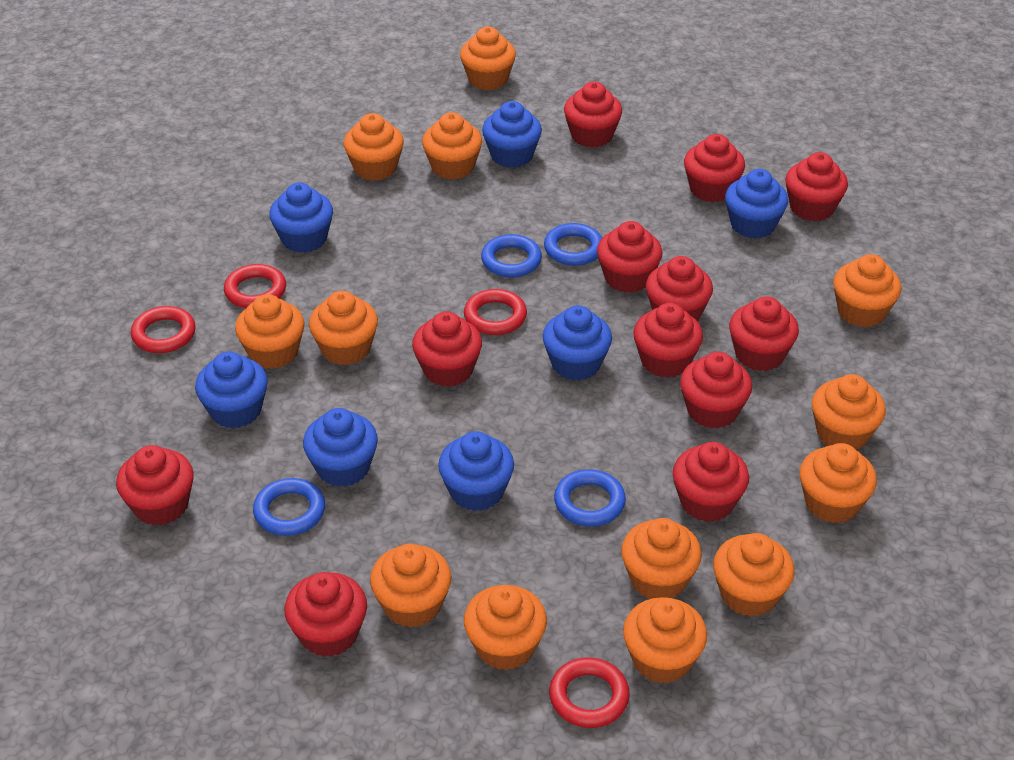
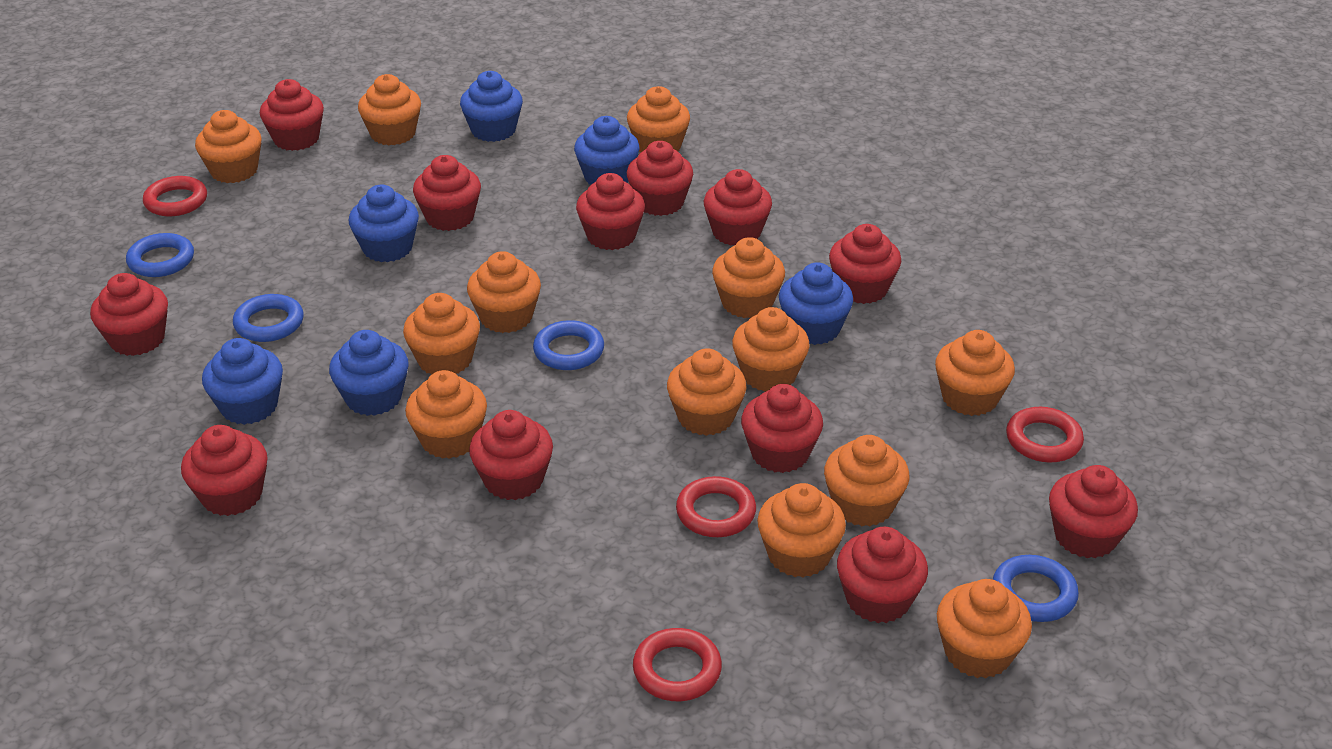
blue cupcake: [195,351,268,428] [269,182,333,253] [303,408,378,487] [438,431,514,511] [482,101,542,168] [542,305,612,380] [725,169,788,239] = 7 -> [202,338,283,425] [329,330,409,416] [349,185,419,262] [460,71,523,142] [574,116,639,185] [779,262,853,345] = 6

